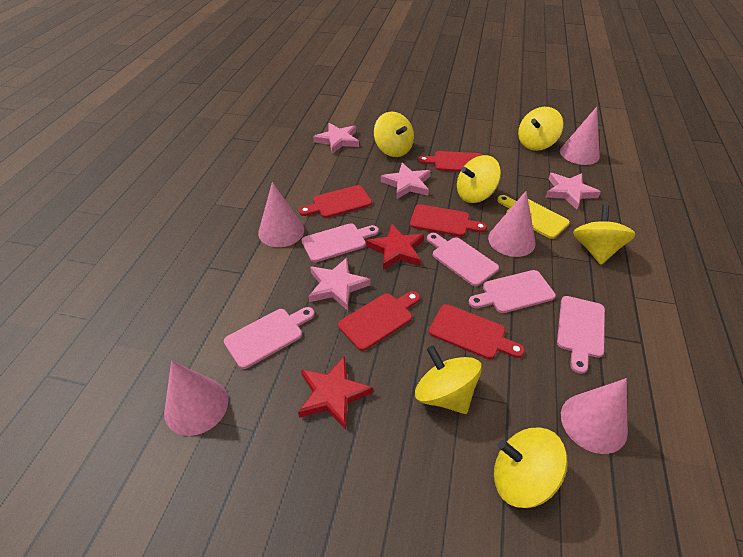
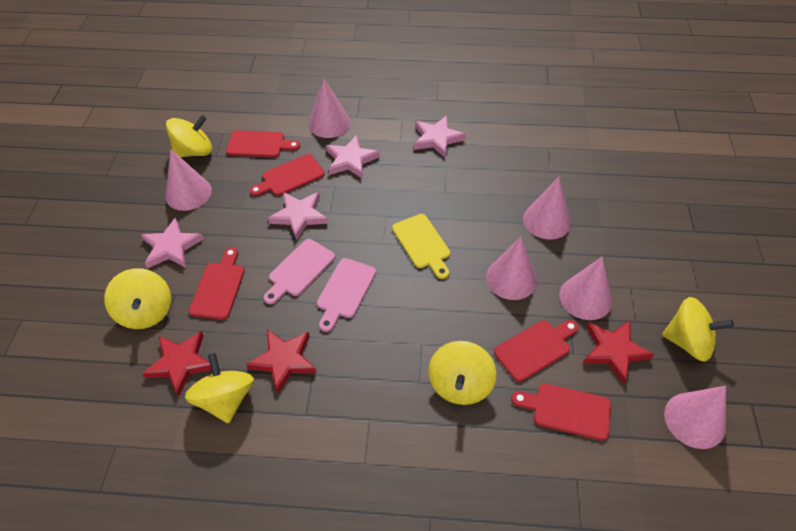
pink cone: [164,361,228,436] [258,182,304,247] [488,191,536,257] [560,107,600,165] [561,378,628,454] = 5 -> [165,149,212,211] [309,78,350,138] [486,237,537,300] [523,177,571,239] [559,256,612,320] [664,386,726,449] = 6
pink cutting board: [224,307,315,369] [301,223,379,262] [427,233,499,286] [469,270,556,313] [557,296,605,374] = 5 -> [264,239,335,304] [317,258,376,332] = 2
red star: [298,356,373,430] [366,224,424,270] = 2 -> [142,331,211,396] [246,330,317,394] [583,320,654,384] = 3
yellow spinning top: [374,112,414,157] [415,345,482,414] [457,155,501,203] [494,428,568,508] [518,107,563,151] [573,205,636,265] = 6 -> [104,268,171,329] [166,115,212,157] [185,353,254,423] [428,341,497,405] [662,297,734,362] = 5

